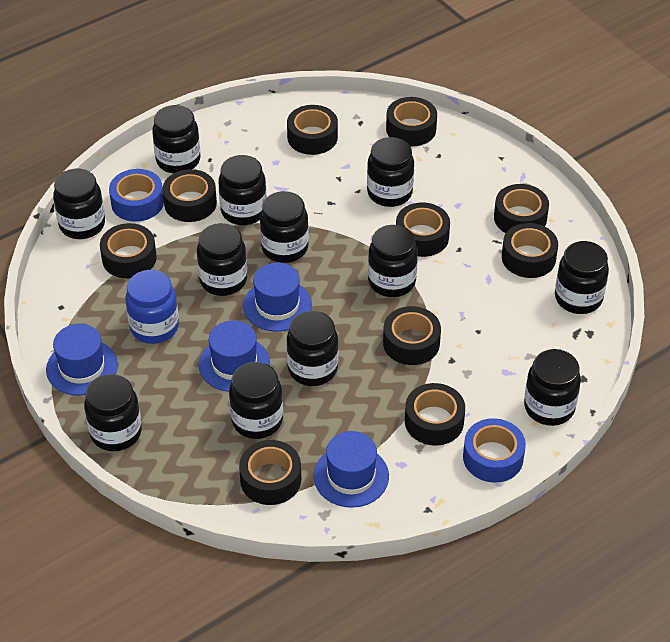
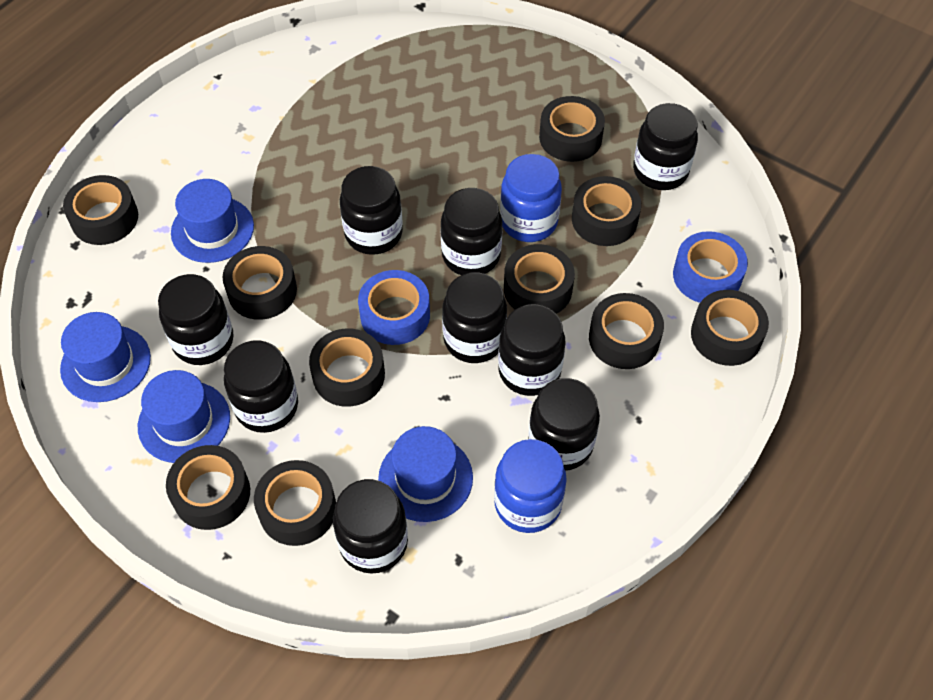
black jar: [53,169,105,239] [84,374,142,451] [152,105,200,173] [197,223,247,296] [219,155,267,225] [229,362,283,439] [260,191,309,263] [287,311,339,386] [367,137,414,207] [368,225,418,297] [524,349,581,426] [555,241,609,314] = 12 -> [158,274,234,365] [224,340,298,433] [333,479,408,574] [340,166,403,255] [441,188,502,275] [442,272,507,363] [498,304,565,396] [528,378,600,471] [633,103,698,190] = 9
blue jar: [125,270,179,344] = 1 -> [494,439,567,533] [500,154,562,242] = 2

